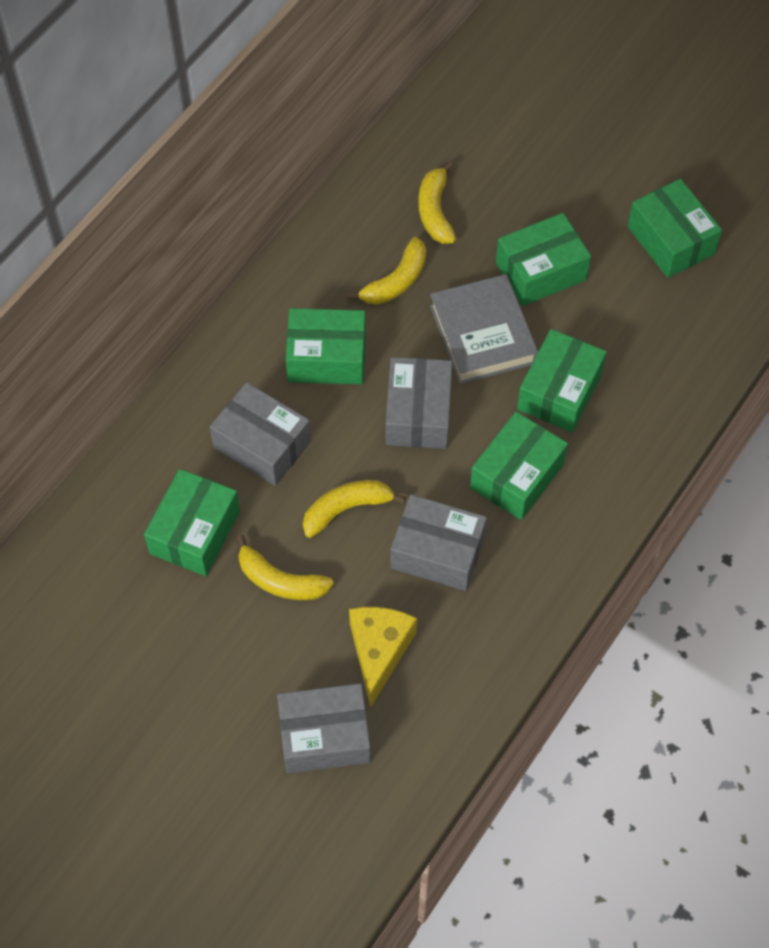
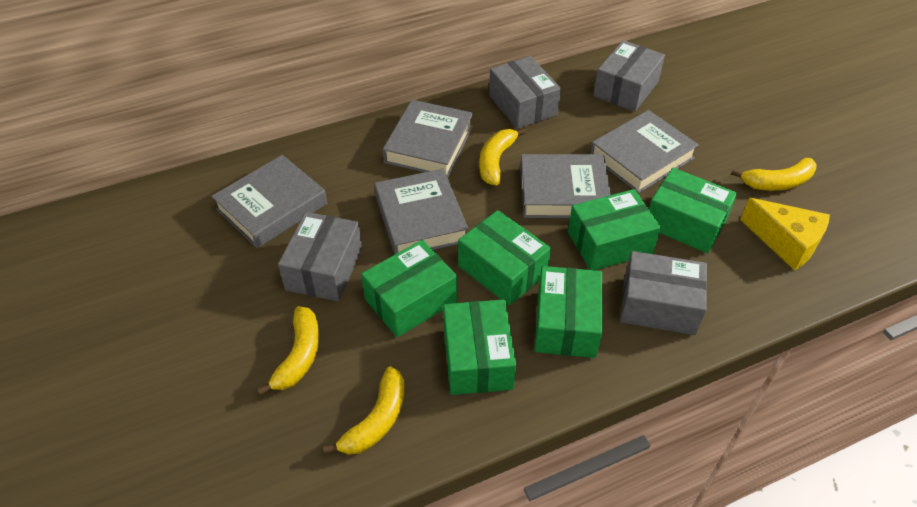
grey book: [430,274,538,384] = 1 -> [211,155,327,248] [374,169,468,255] [383,100,473,178] [520,154,611,218] [590,110,699,193] = 5

